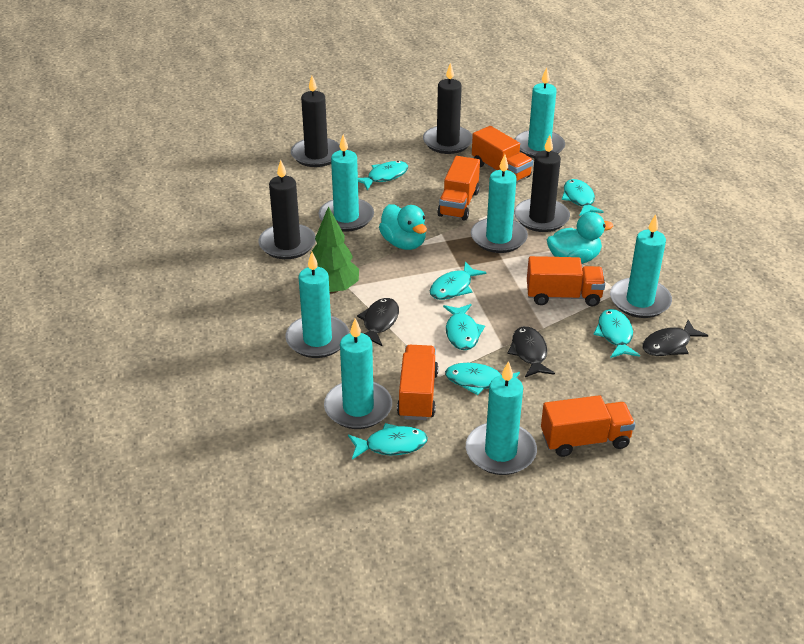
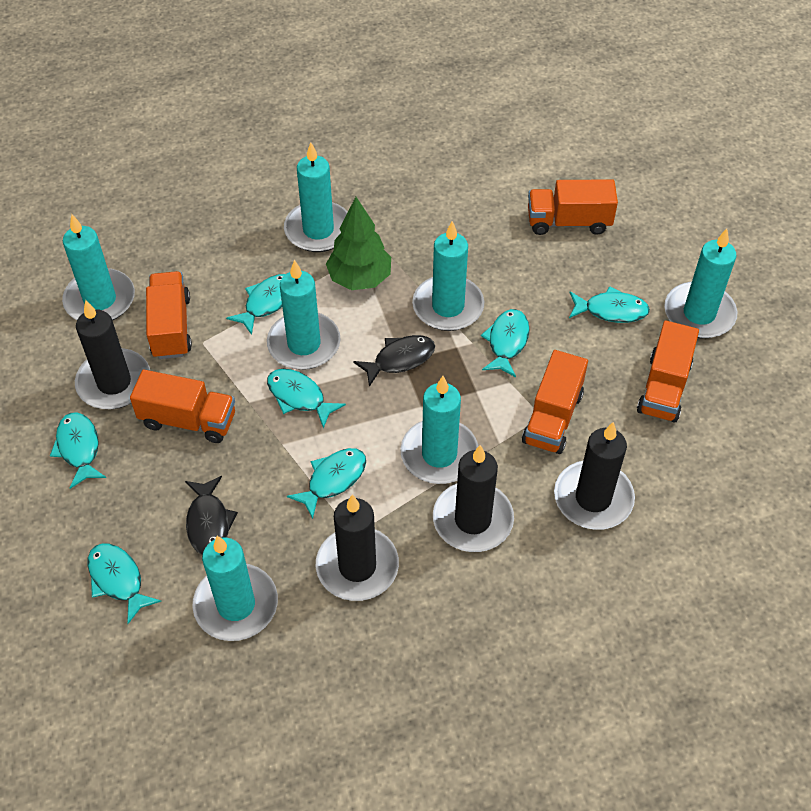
black fish: [357,298,399,346] [507,326,555,377] [642,320,708,356] = 3 -> [185,476,238,554] [353,335,435,387] = 2
turquoise duck: [379,204,427,250] [547,212,613,264] = 2 -> none = 0

